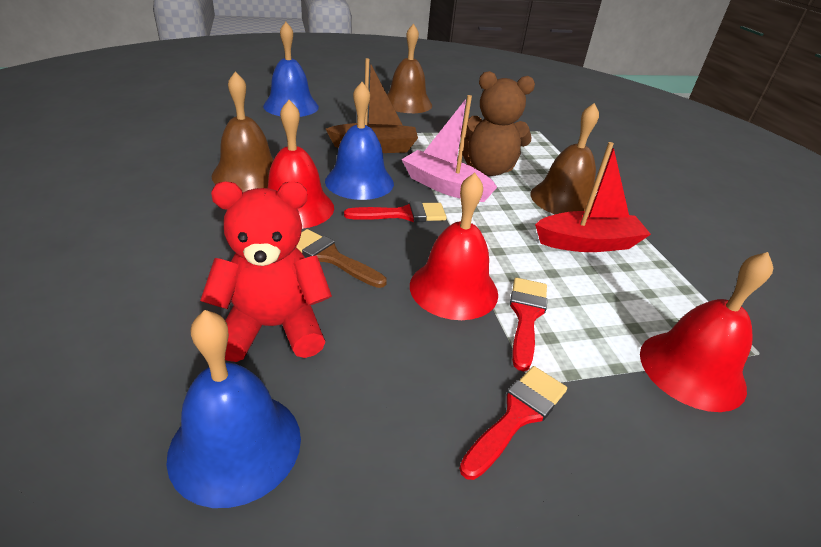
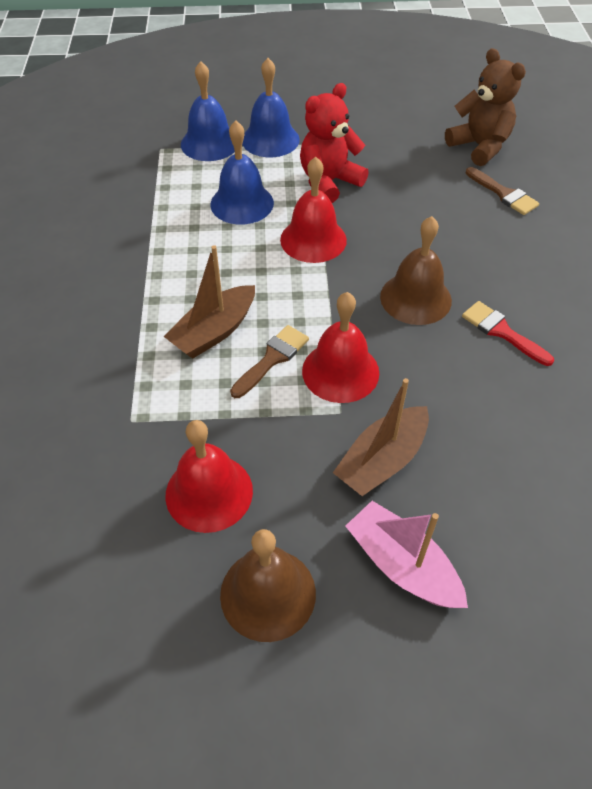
brown bell: [212,71,274,192] [387,24,432,113] [531,103,599,214] = 3 -> [220,529,316,642] [380,216,452,325] = 2
brown boat: [326,58,418,153] = 1 -> [163,245,255,359] [333,378,429,496] = 2
brown brush: [296,229,387,288] = 1 -> [230,325,309,398] [466,167,539,215] = 2
red boat: [535,142,651,252] = 1 -> none = 0
red brush: [344,201,447,222] [459,366,567,480] [510,278,547,371] = 3 -> [462,301,554,366] = 1

